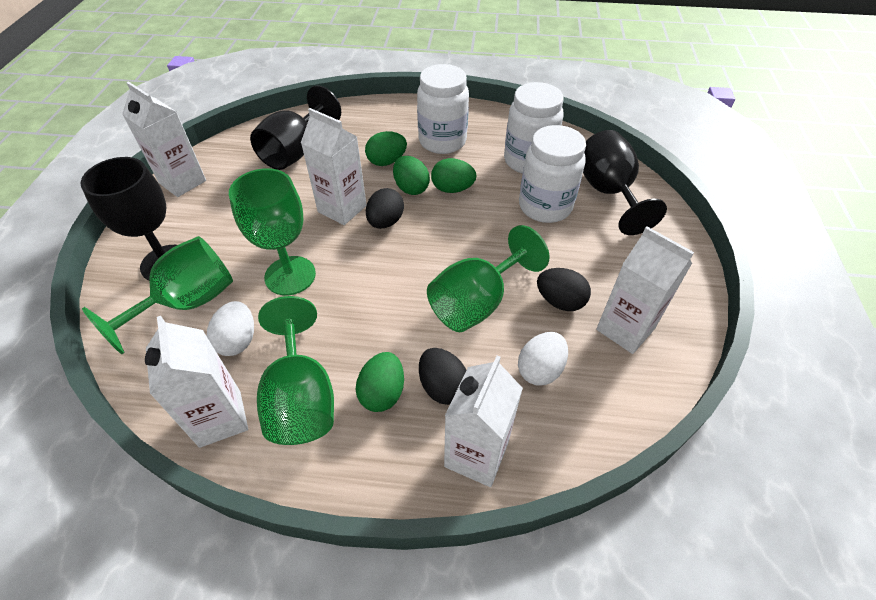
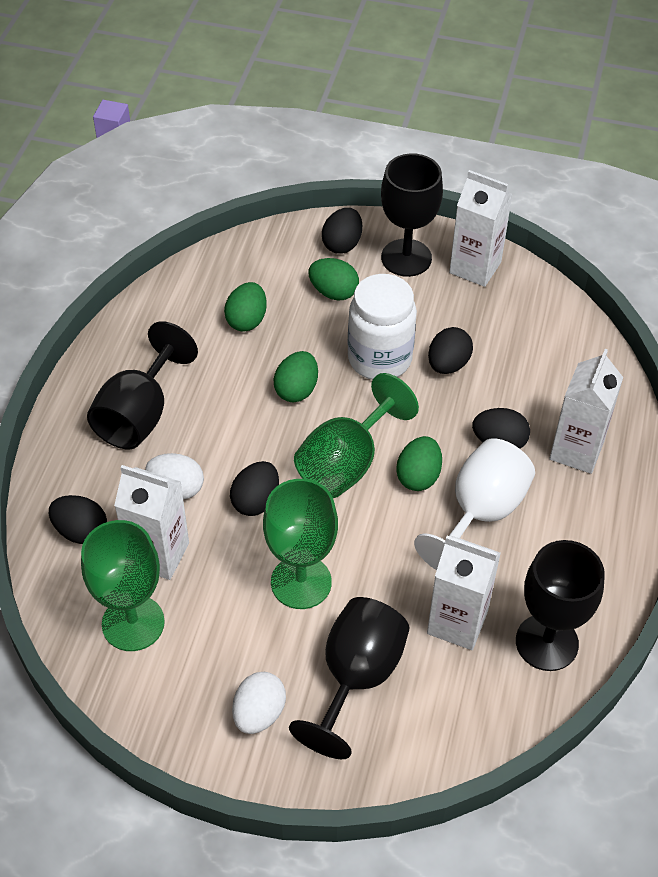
black egg: [366,188,404,229] [419,348,466,405] [537,268,591,311] = 3 -> [49,495,107,544] [230,461,279,516] [322,208,362,254] [428,327,473,374] [472,408,530,449] = 5
black goblet: [81,157,177,281] [250,85,341,170] [583,130,667,235] = 3 -> [87,321,198,449] [289,597,409,759] [381,153,443,277] [516,540,605,671] = 4
green goblet: [82,236,233,354] [229,168,316,295] [257,296,334,445] [427,225,549,332] = 4 -> [81,520,165,651] [263,479,338,609] [294,373,419,498] = 3
white carton: [122,81,206,197] [145,316,248,448] [301,108,367,225] [444,355,523,487] [596,226,694,354] = 5 -> [114,465,189,580] [427,536,501,650] [449,170,513,287] [549,349,623,474] = 4
white goblet: none = 0 -> [414,438,535,570] = 1
white jar: [417,64,469,154] [504,82,564,174] [519,125,586,223] = 3 -> [348,274,417,380] = 1

